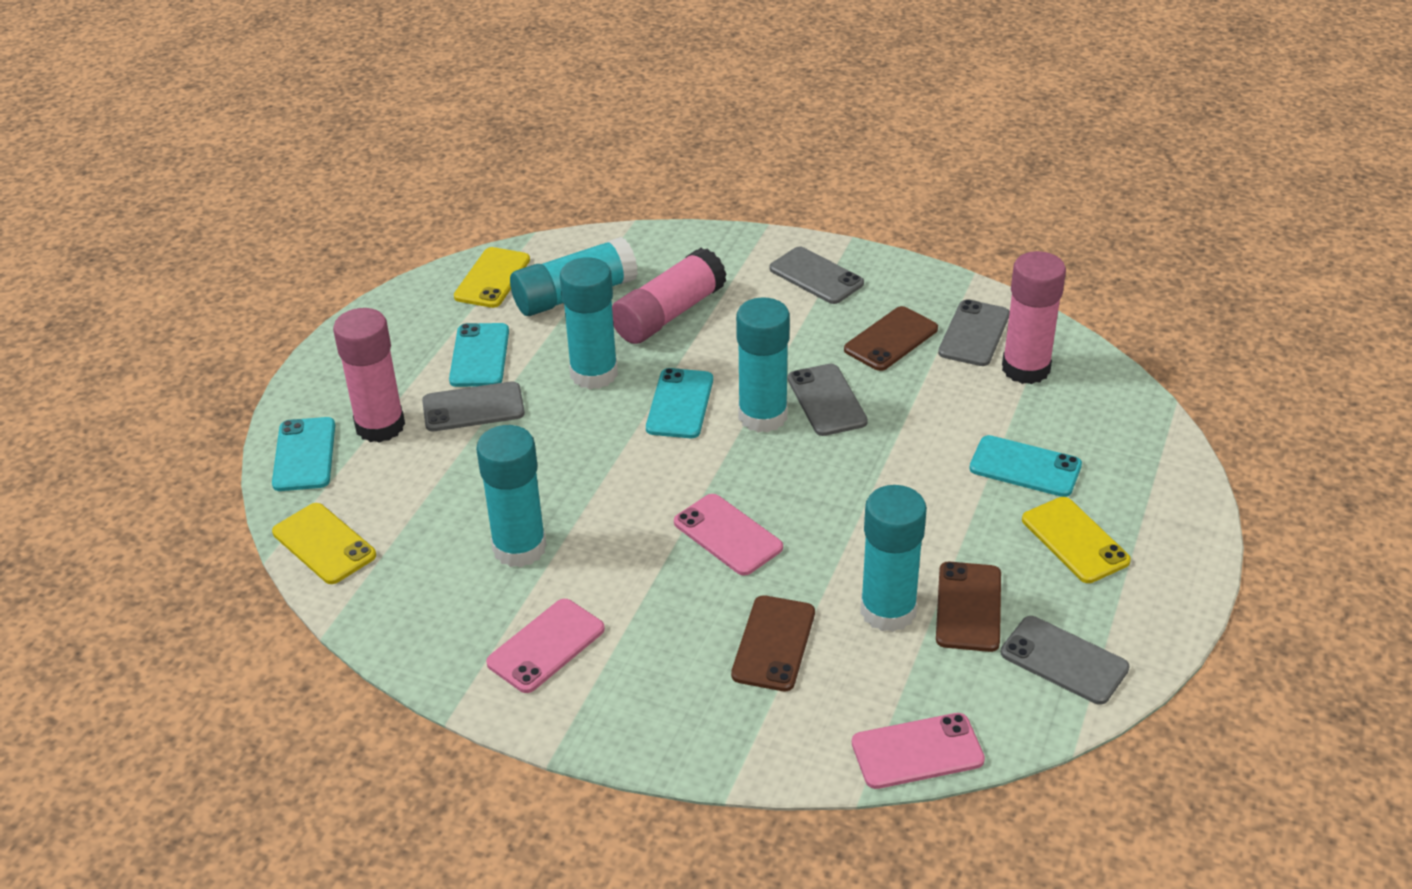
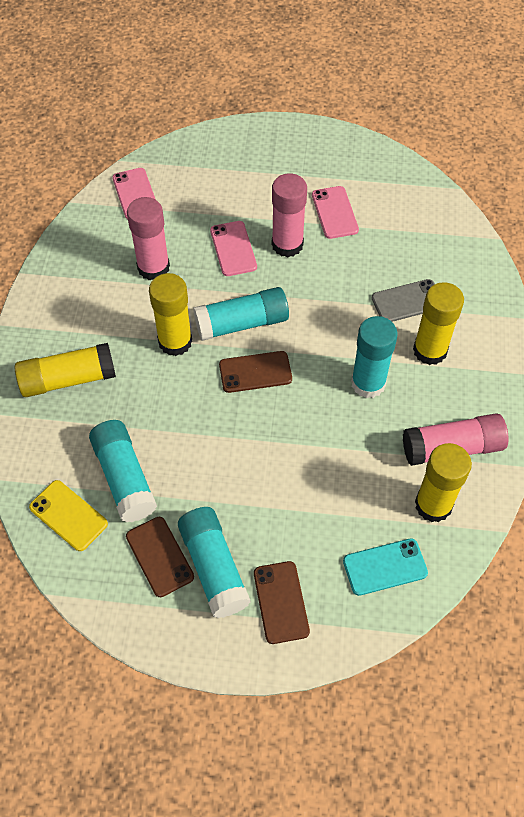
grey phone: [422,381,525,431] [770,246,864,304] [788,364,868,436] [938,299,1010,366] [1001,616,1130,705] = 5 -> [372,279,435,322] = 1
turquoise glue stick: [476,425,546,567] [510,237,638,316] [560,257,618,389] [736,297,790,433] [860,485,927,632] = 5 -> [89,420,157,522] [178,507,251,618] [193,287,289,341] [351,316,398,398] = 4
turquoise phone: [272,417,335,491] [449,323,509,387] [646,368,713,438] [969,435,1082,497] = 4 -> [343,539,428,596] = 1
yellow glue stick: none = 0 -> [15,343,116,397] [149,273,192,356] [413,282,464,365] [415,443,472,522] = 4
yellow phone: [272,503,376,584] [454,247,530,308] [1022,497,1131,583] = 3 -> [29,480,108,551] = 1

